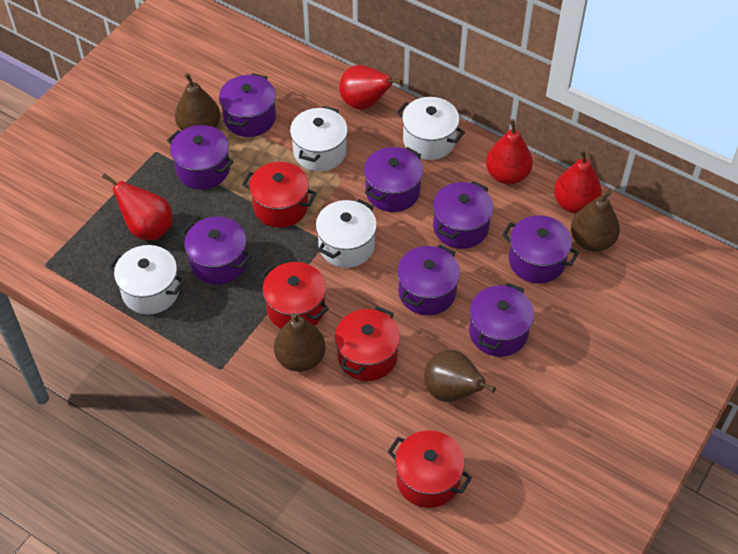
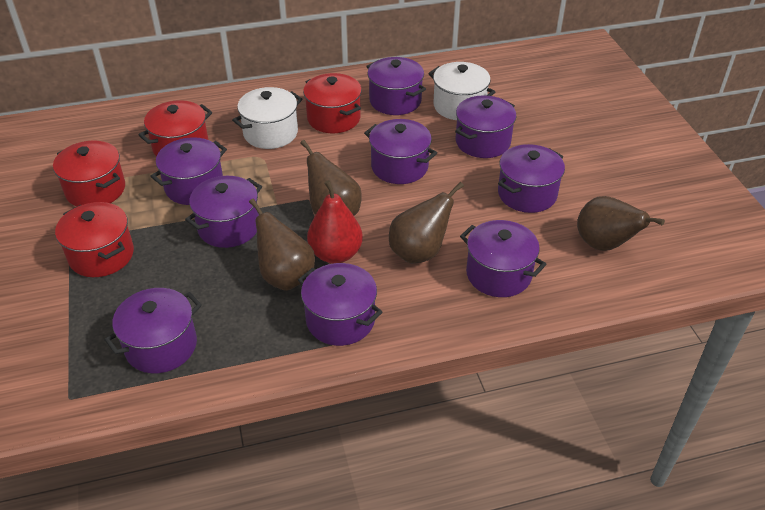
purple pot: [167,125,233,189] [181,216,252,285] [219,73,276,137] [364,147,423,212] [397,244,460,315] [433,181,493,249] [469,283,534,357] [502,215,579,283] = 8 -> [104,288,202,373] [150,137,227,205] [185,176,262,248] [298,263,382,346] [364,119,437,184] [366,57,426,115] [455,95,516,158] [460,220,546,297] [498,144,565,213] = 9
red pear: [102,173,173,240] [339,65,402,110] [486,119,533,184] [554,149,602,214] = 4 -> [307,180,363,264] = 1
white pot: [108,245,185,314] [290,106,348,172] [316,199,377,268] [397,97,465,160] = 4 -> [232,87,303,149] [428,62,495,120] = 2

